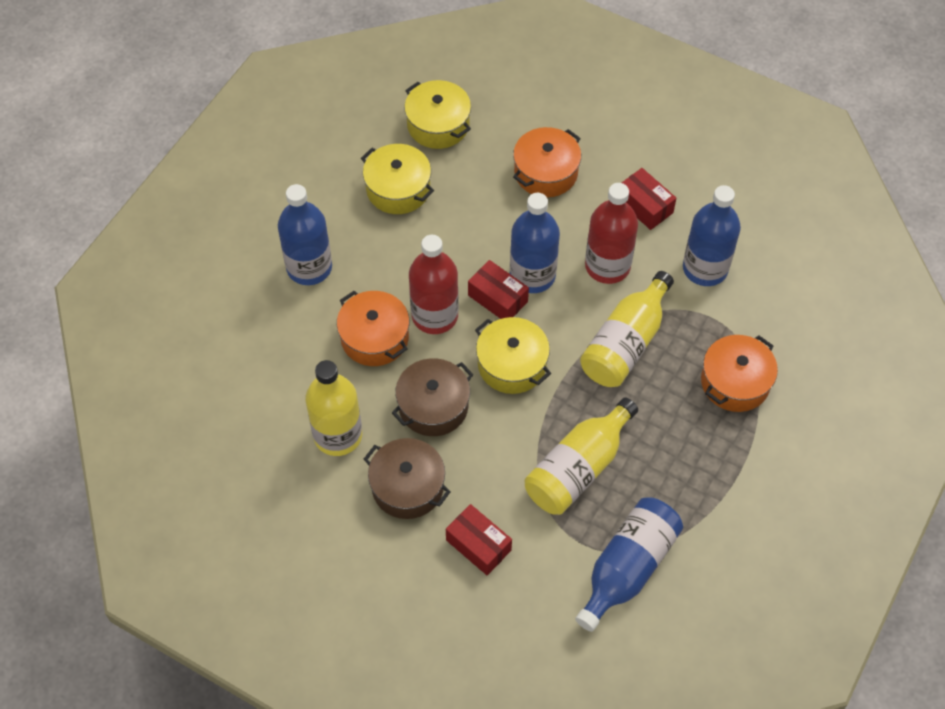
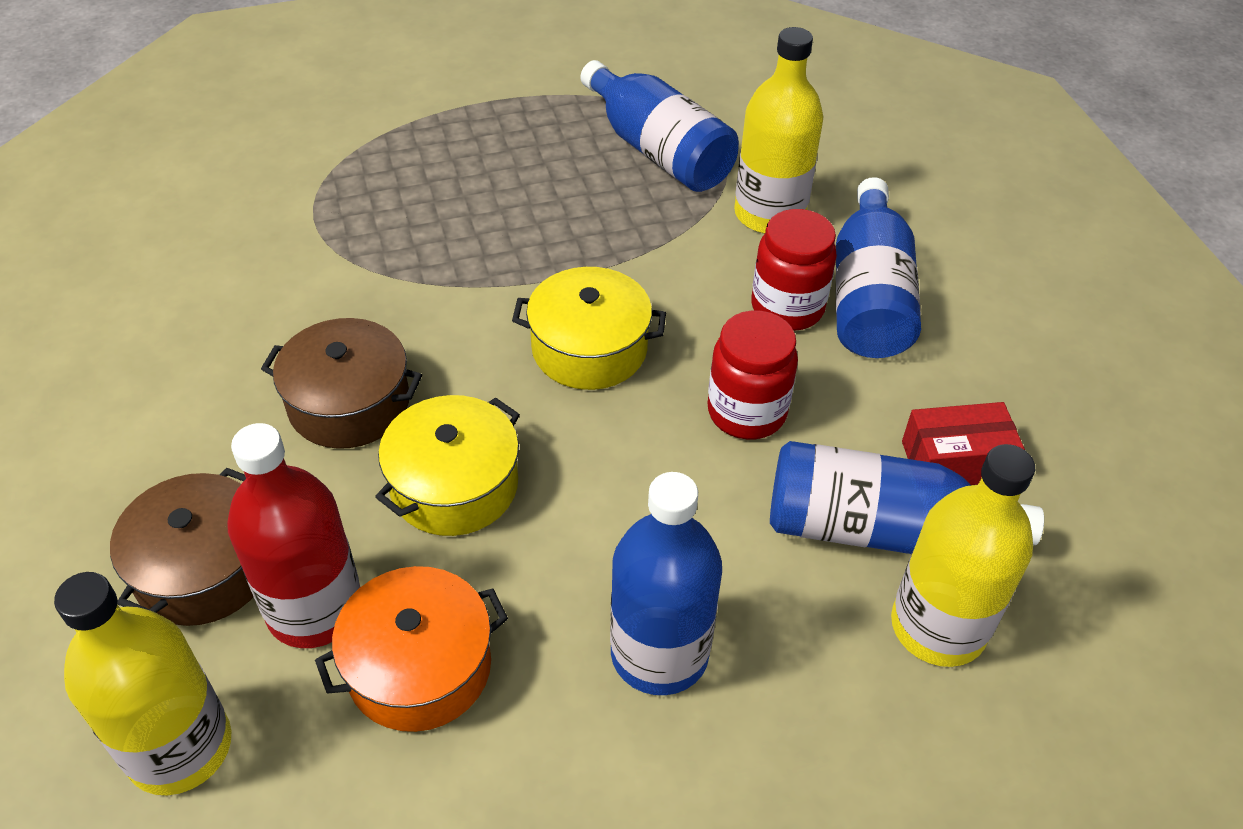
orange pot: [337,291,410,366] [513,127,581,197] [701,335,778,412] = 3 -> [315,566,508,732] = 1
red bottle: [409,235,459,334] [585,183,638,284] = 2 -> [227,423,360,648] = 1
red box: [446,504,512,575] [468,260,529,319] [622,168,676,230] = 3 -> [902,402,1025,485] = 1
red jar: none = 0 -> [708,310,798,440] [751,209,837,331] = 2
yellow pot: [361,144,434,214] [404,80,471,149] [475,317,551,394] = 3 -> [375,395,520,536] [512,267,666,390] = 2

